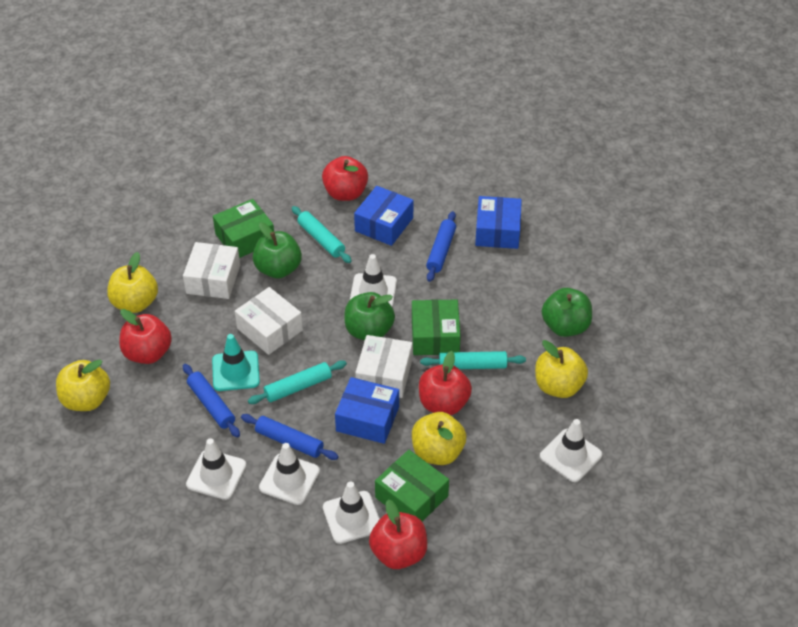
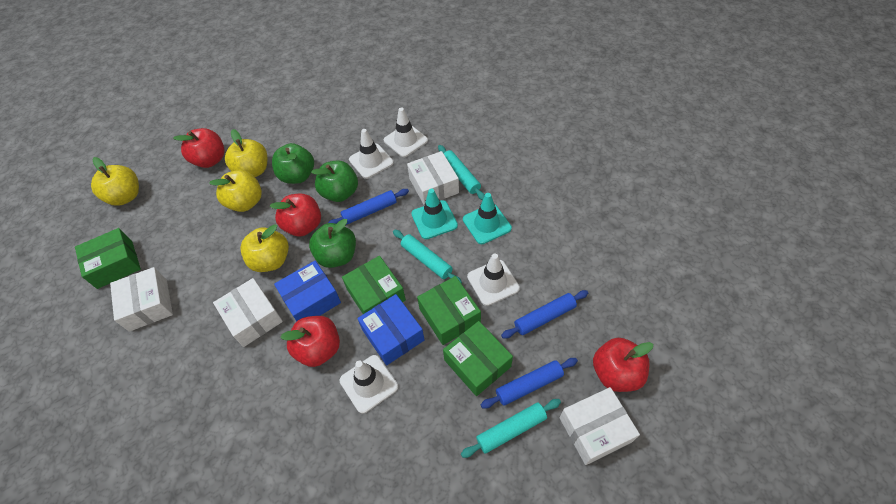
blue box: [335,377,399,444] [354,186,414,246] [475,196,522,249] = 3 -> [274,261,341,321] [357,294,424,366] = 2
green box: [213,199,274,258] [375,450,449,521] [412,300,461,355] = 3 -> [75,228,141,289] [342,256,406,314] [417,276,481,345] [443,321,513,396] = 4
turquoise traffic cone: [212,334,260,391] = 1 -> [411,189,458,239] [463,193,512,244] = 2
white box: [183,242,240,299] [235,287,303,355] [355,335,413,398] = 3 -> [110,267,173,332] [213,278,283,347] [407,151,459,205] [559,387,640,465] = 4
white traffic cone: [186,438,246,500] [259,443,320,505] [323,481,380,544] [350,254,397,307] [540,419,602,482] = 5 -> [340,355,398,414] [349,129,394,179] [384,108,428,157] [467,254,520,306] = 4

